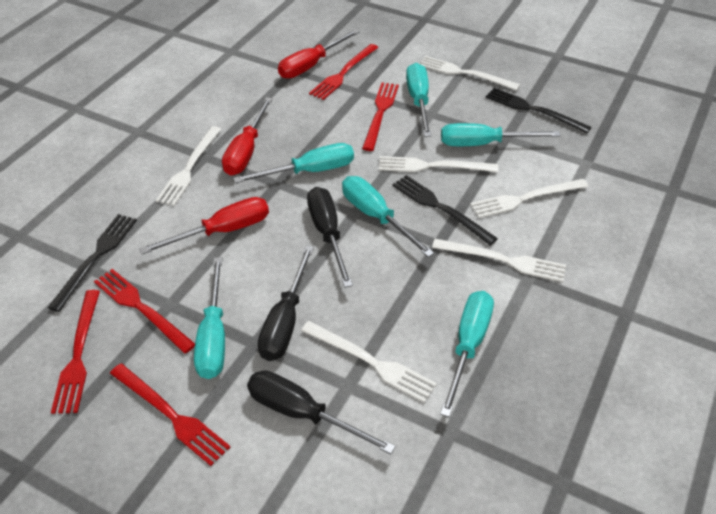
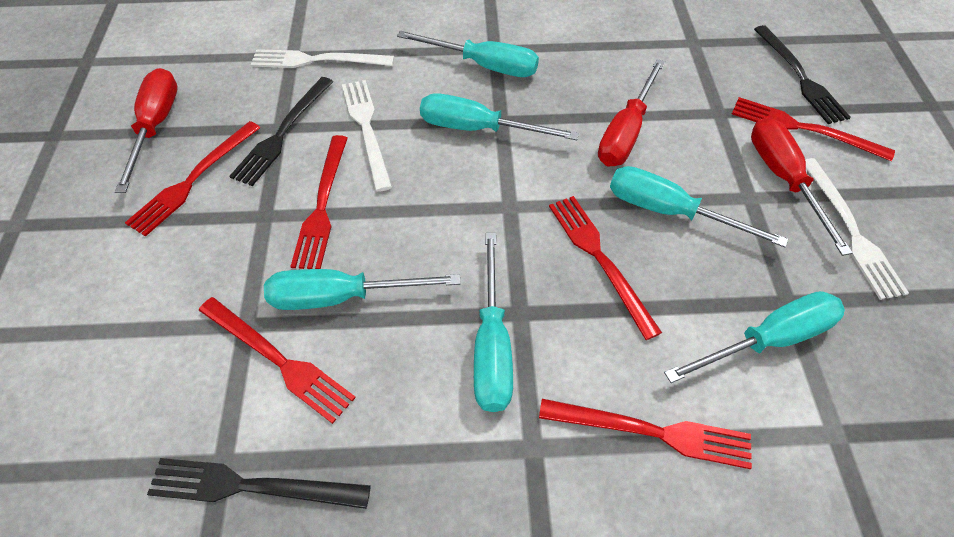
black screwdriver: [247,370,396,454] [258,245,314,361] [307,187,353,287] = 3 -> none = 0
red fork: [51,290,100,414] [94,269,195,354] [110,364,230,466] [309,44,378,100] [362,83,399,151] = 5 -> [125,121,260,237] [199,297,356,424] [290,135,348,269] [539,399,752,469] [549,196,662,340] [732,97,895,161] = 6
white fork: [156,126,221,206] [301,321,437,403] [379,156,498,172] [419,56,520,91] [432,239,566,282] [470,179,588,218] = 6 -> [251,49,394,68] [342,80,392,192] [805,158,909,300] = 3

